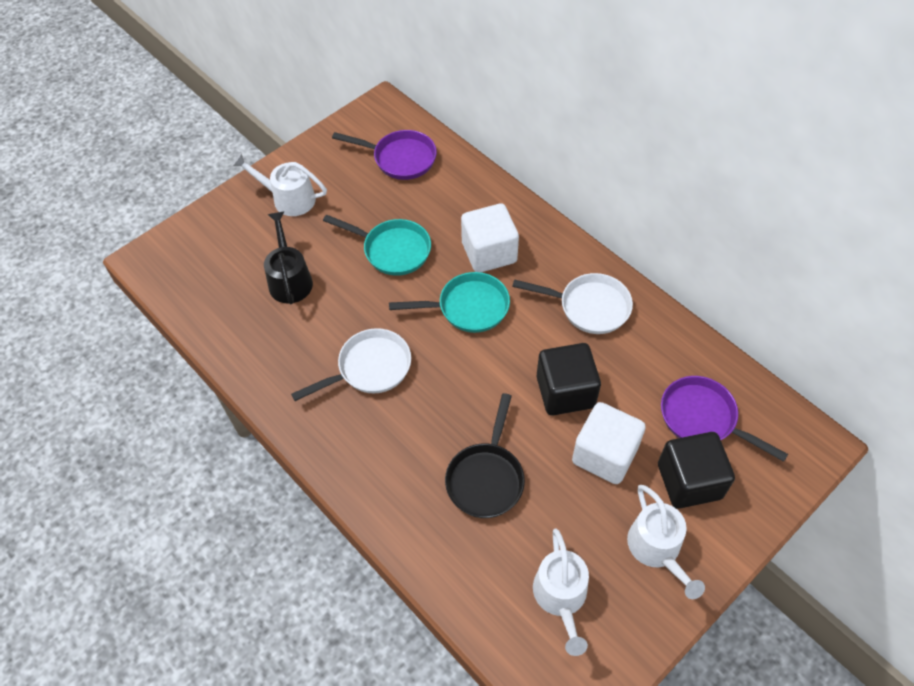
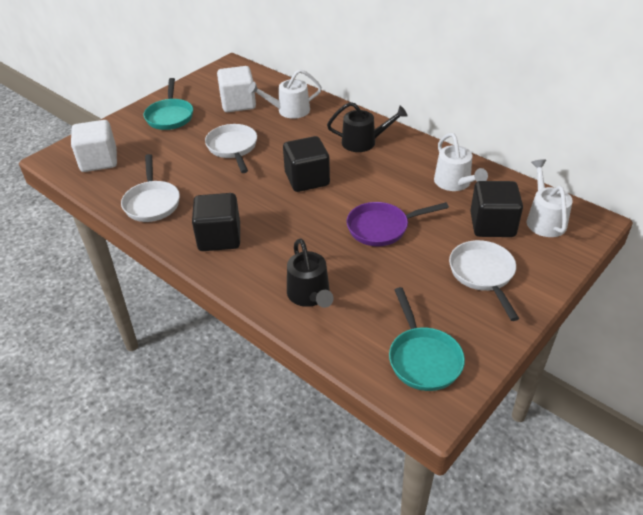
black cube: [537,343,601,416] [658,432,735,509] = 2 -> [192,193,240,251] [283,136,330,192] [470,181,523,237] = 3
black pan: [445,393,525,518] = 1 -> none = 0
black watering can: [264,212,313,304] = 1 -> [287,238,334,308] [327,102,407,152] = 2
purple pan: [332,130,437,180] [661,376,788,462] = 2 -> [347,202,449,246] = 1
white pan: [291,328,411,401] [512,273,633,334] = 2 -> [121,154,180,222] [205,124,257,173] [449,240,519,321] = 3

